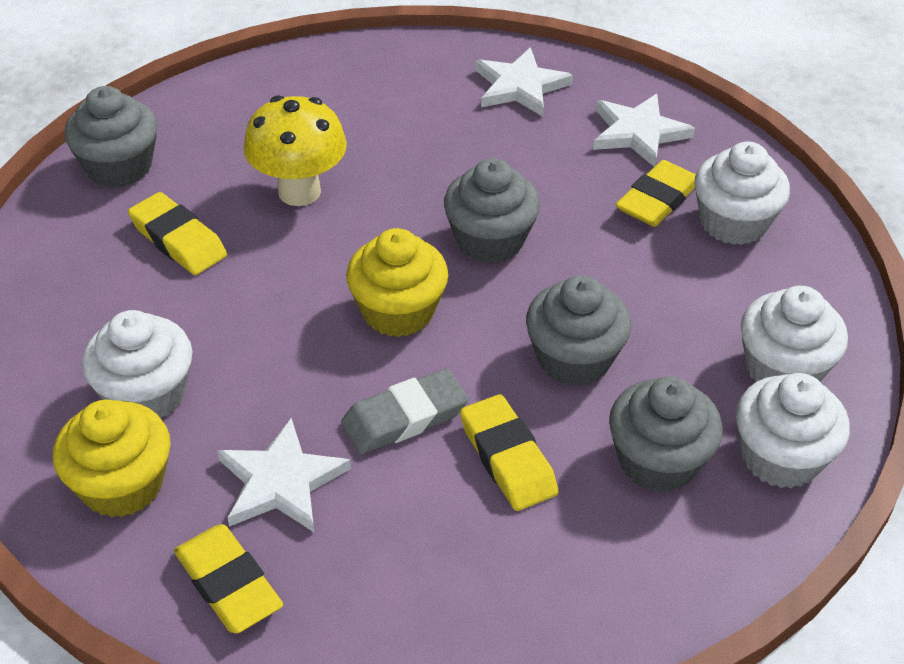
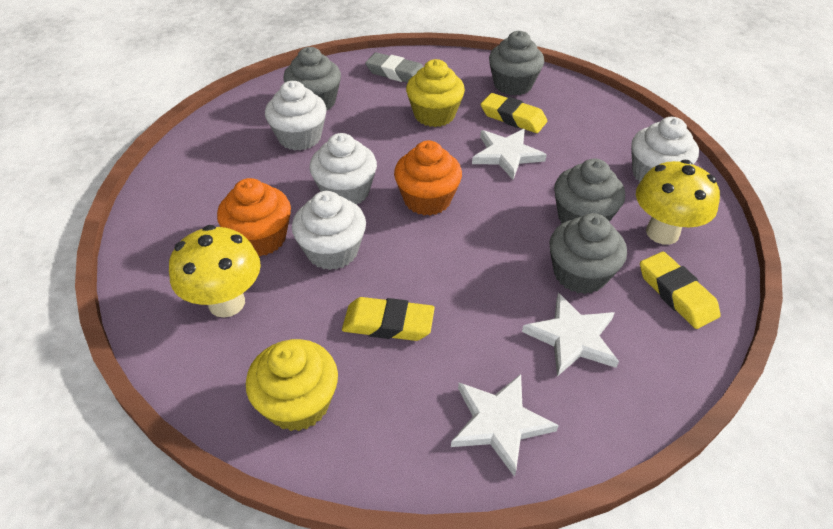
orange cupcake: none = 0 -> [217,178,291,256] [394,141,462,216] = 2
yellow eraser: [128,192,227,275] [174,524,283,634] [460,394,558,511] [616,160,696,227] = 4 -> [342,297,435,341] [481,93,547,133] [640,251,721,329] = 3
yellow mushroom: [244,95,347,206] = 1 -> [169,225,261,318] [636,160,720,245] = 2

